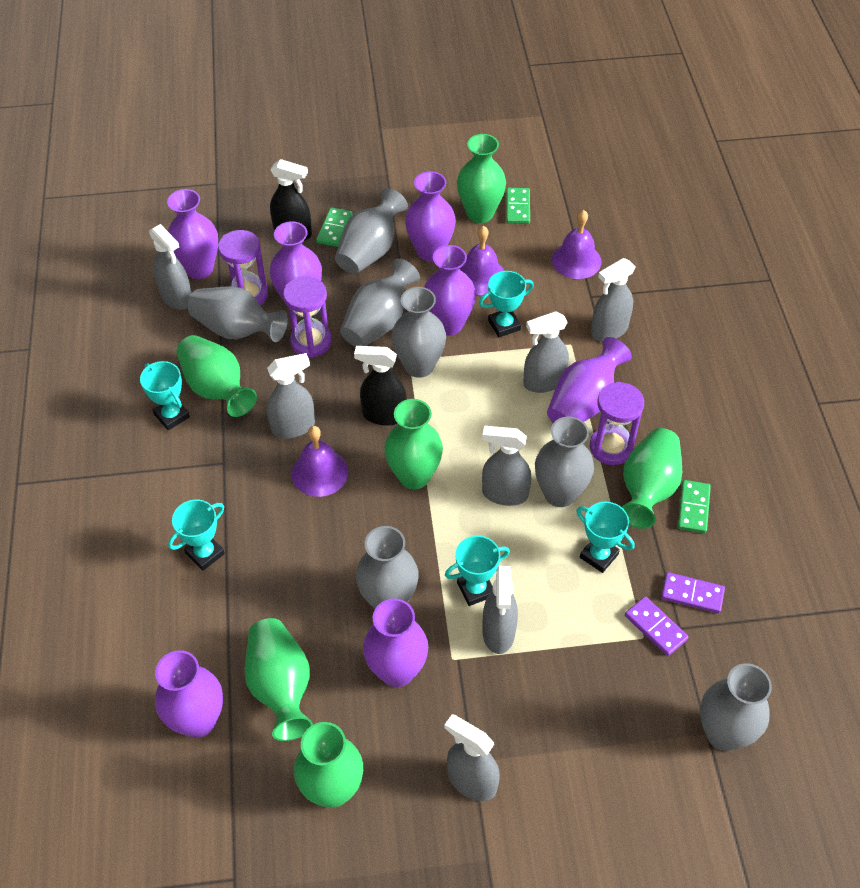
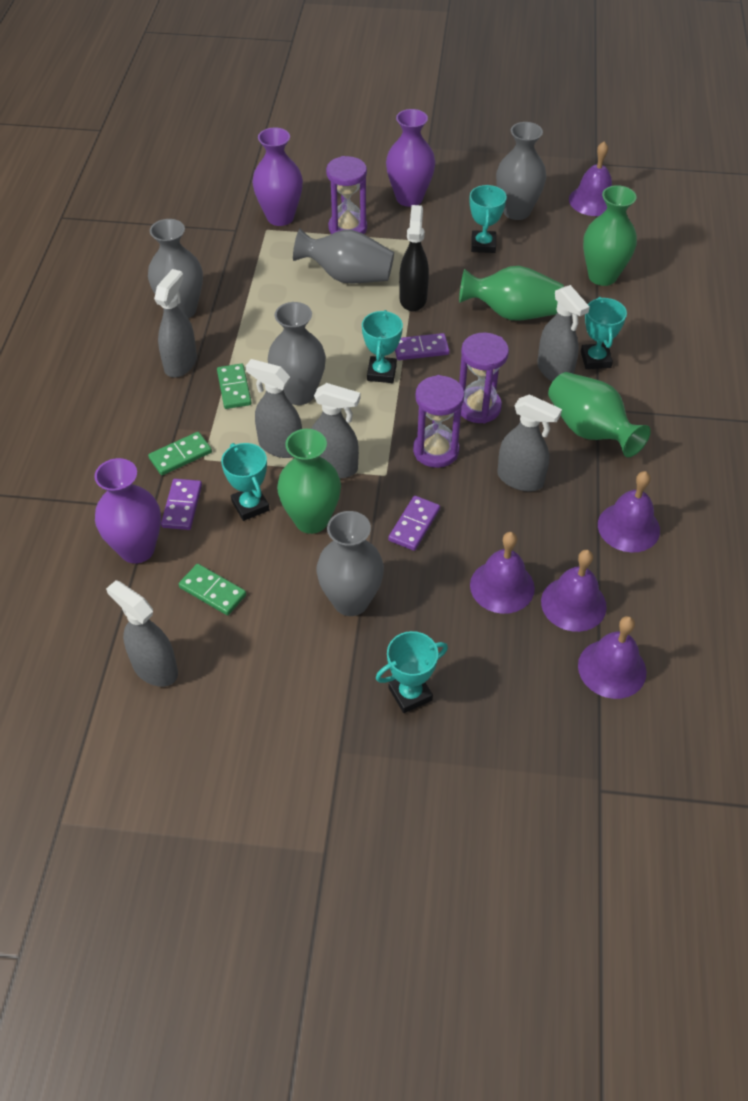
black spray bottle: [270,159,312,241] [354,346,407,426] = 2 -> [399,205,429,312] = 1
green vase: [176,335,257,417] [244,618,313,741] [294,722,363,808] [384,399,443,490] [457,134,506,223] [622,428,682,529] = 6 -> [277,429,341,534] [459,266,564,320] [548,372,651,457] [583,185,637,286] = 4
grey spray bottle: [149,224,192,310] [267,353,315,438] [444,715,500,801] [482,426,531,506] [482,566,518,654] [523,311,569,393] [591,258,636,341] = 7 -> [106,580,178,687] [154,269,197,377] [246,359,302,458] [311,383,360,478] [497,394,562,491] [537,285,590,382] = 6
grey vase: [188,286,288,342] [335,188,408,274] [340,258,420,347] [356,526,419,609] [392,287,446,378] [535,417,594,507] [700,663,772,751] = 7 -> [148,219,203,319] [268,302,326,405] [293,228,394,284] [316,511,384,616] [496,122,546,220] = 5
purple bell: [291,426,348,497] [460,226,505,295] [552,210,601,279] = 3 -> [470,532,535,614] [541,550,607,632] [569,141,612,216] [578,616,647,699] [598,471,660,552] = 5
purple domino: [625,596,688,656] [661,572,725,613] = 2 -> [161,479,202,530] [388,496,440,551] [395,333,450,360] = 3
purple vase: [155,650,223,738] [167,189,218,279] [270,221,322,308] [363,599,428,687] [405,171,456,261] [424,245,476,336] [547,337,632,423] = 7 -> [94,458,161,564] [252,127,303,226] [386,109,435,207] = 3

